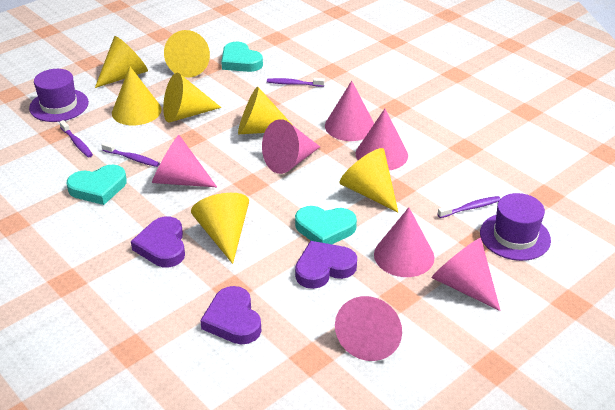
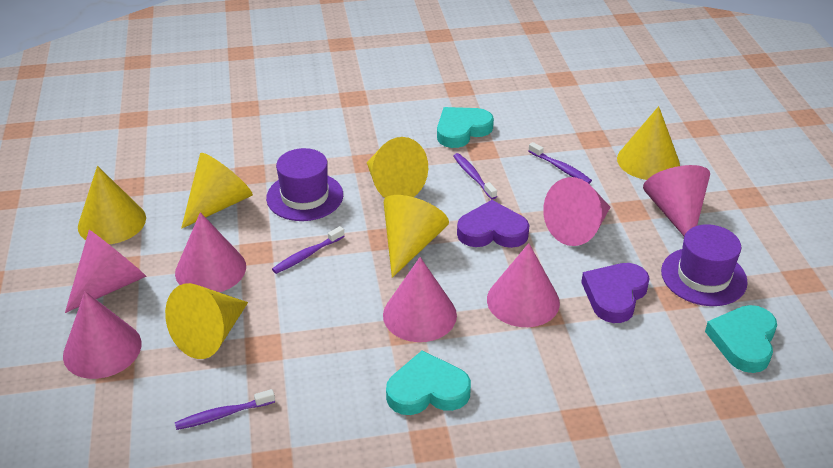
purple heart: [131,216,185,267] [200,286,261,345] [295,241,357,289] = 3 -> [457,200,530,248] [581,263,650,323] = 2
yellow cone: [95,36,148,88] [112,66,162,125] [163,73,221,122] [164,30,210,78] [191,193,249,264] [238,87,291,134] [340,148,398,212] = 7 -> [78,166,146,244] [165,283,248,359] [181,153,253,229] [367,137,428,198] [384,195,449,278] [617,106,680,180] = 6

